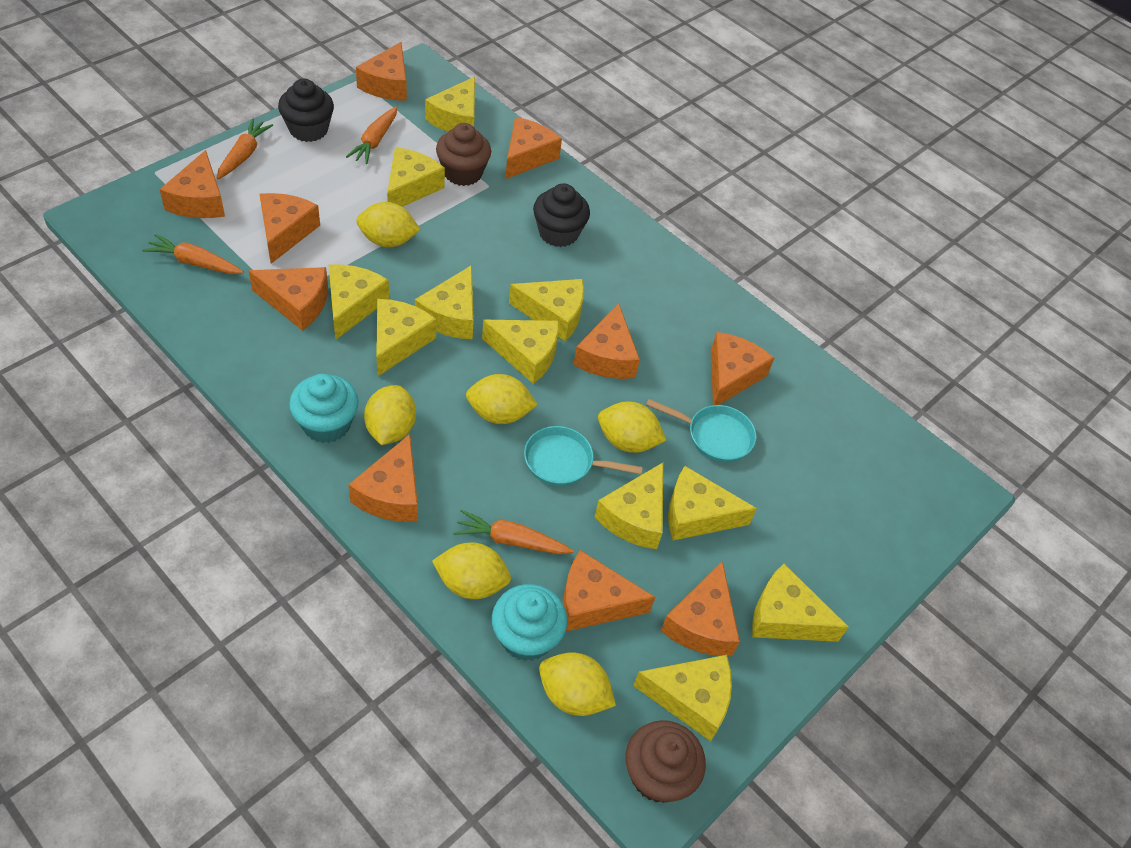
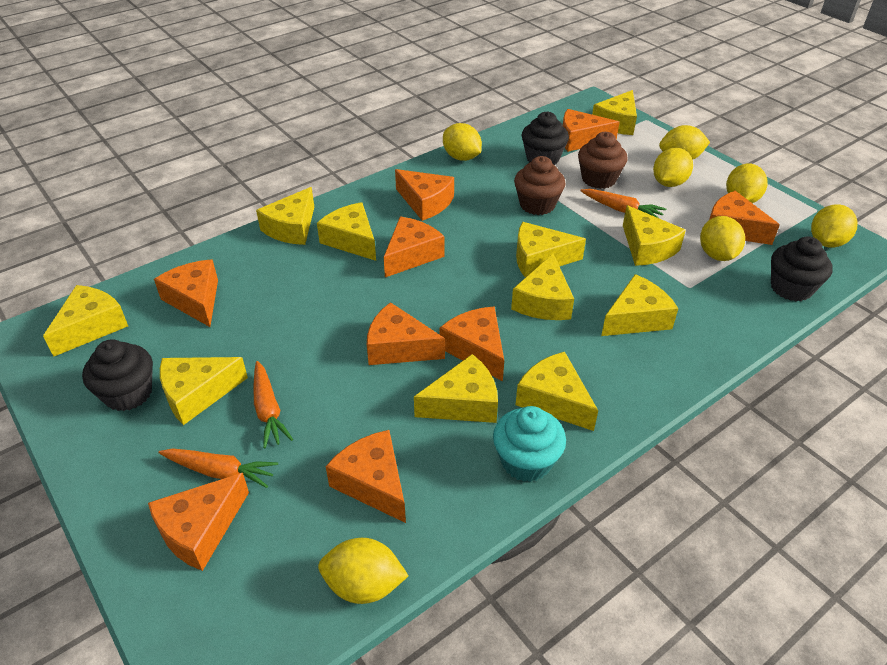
black cupcake: [278,79,334,142] [533,183,590,247] = 2 -> [82,340,153,411] [522,112,569,165] [771,236,833,301] = 3
orange carrot: [142,234,244,274] [216,118,273,180] [346,107,397,164] [453,509,574,554] = 4 -> [159,448,278,488] [254,361,293,449] [580,189,666,219] = 3
orange cheese: [159,150,225,218] [248,267,328,331] [259,193,320,264] [348,434,418,522] [356,42,407,101] [506,117,562,179] [563,550,655,631] [573,303,640,379] [661,561,740,656] [711,332,774,405] = 10 -> [148,473,249,571] [154,259,218,327] [326,430,406,523] [367,302,445,365] [384,217,444,277] [395,169,454,221] [439,306,504,381] [563,109,620,152] [709,191,780,245] = 9
turquoise cupcake: [289,374,359,443] [492,584,567,661] = 2 -> [493,406,566,482] = 1
turquoise pan: [524,426,643,486] [646,399,756,462] = 2 -> none = 0
yellow lemon: [356,202,421,247] [364,385,416,445] [432,542,511,599] [466,374,538,424] [539,652,616,716] [598,402,666,453] = 6 -> [318,538,409,604] [443,123,482,161] [653,148,693,187] [659,125,710,160] [700,216,745,261] [726,163,768,203] [811,204,858,248] = 7

